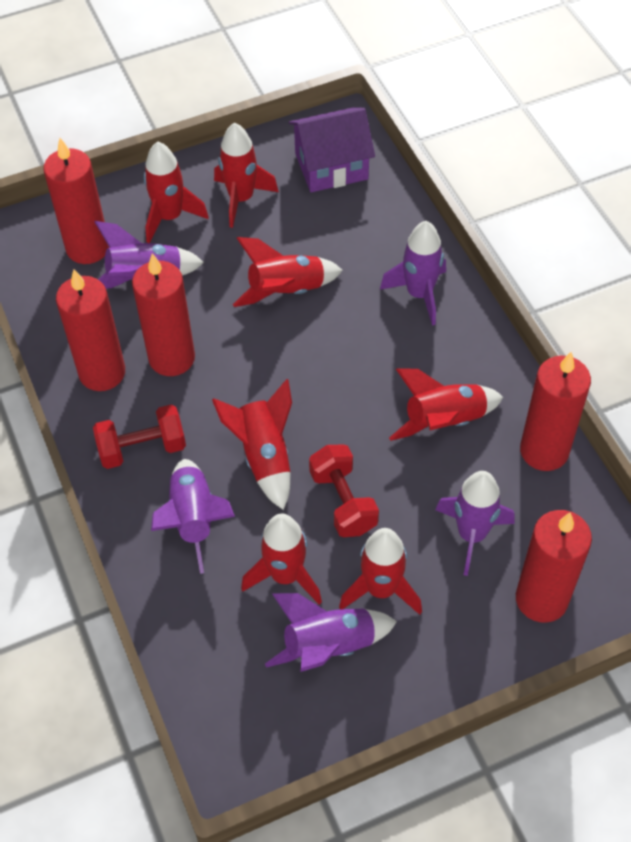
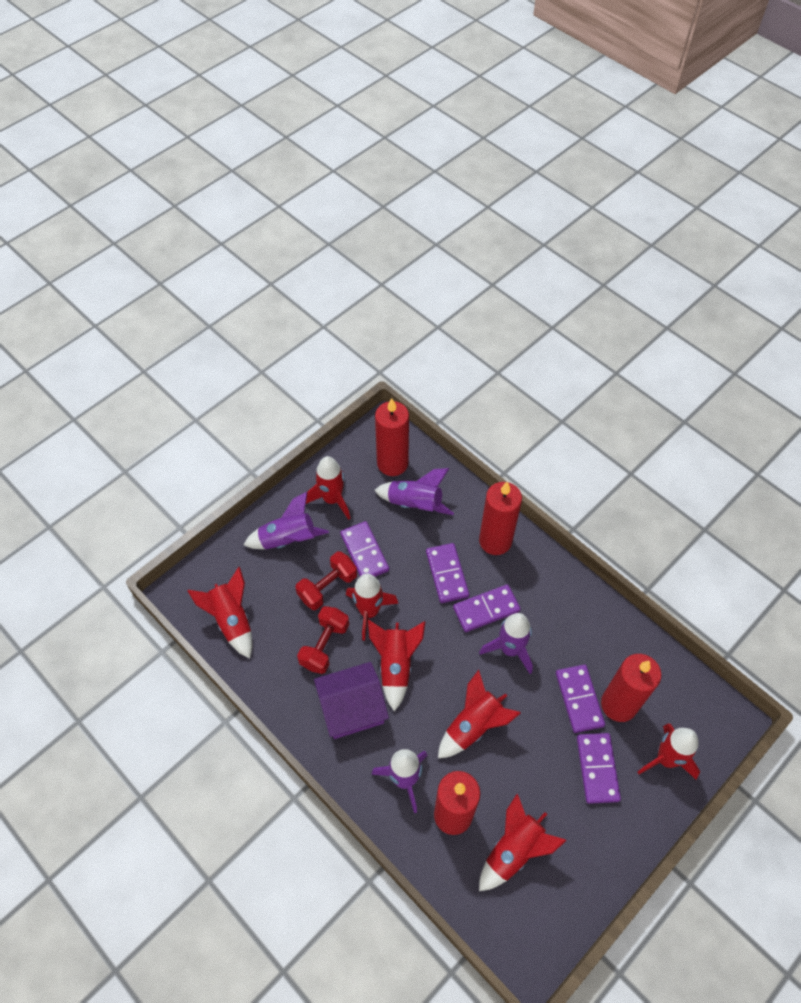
purple domino: none = 0 -> [340,521,389,577] [426,543,469,603] [453,584,521,632] [556,664,605,733] [577,733,621,804] = 5
purple rocket: [94,221,204,289] [151,459,235,574] [265,593,397,672] [380,221,446,326] [435,471,515,576] = 5 -> [244,492,329,549] [371,749,427,813] [374,468,454,515] [479,613,533,674] = 4
red candle: [43,138,109,264] [56,269,125,391] [132,253,195,376] [516,510,592,623] [520,352,591,471] = 5 -> [375,398,409,476] [434,771,480,835] [479,482,522,555] [601,654,662,722] = 4

